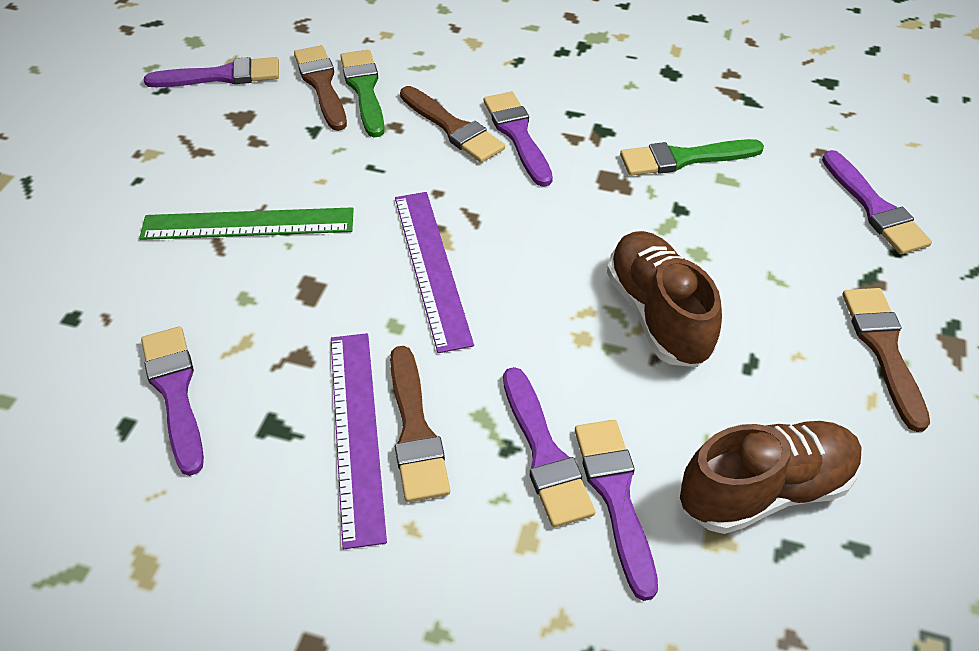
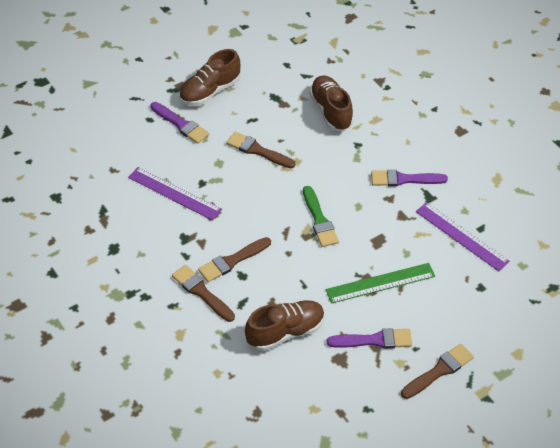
brown shoe: [607,231,722,367] [680,421,863,534] = 2 -> [179,49,240,106] [245,300,325,351] [309,76,354,131] = 3
green brush: [340,50,385,138] [620,139,764,176] = 2 -> [303,186,339,247] = 1
purple brush: [141,326,204,476] [144,57,279,87] [484,92,553,187] [503,367,595,527] [575,420,658,601] [822,150,932,255] = 6 -> [150,102,209,144] [327,328,412,349] [371,169,448,186] = 3

